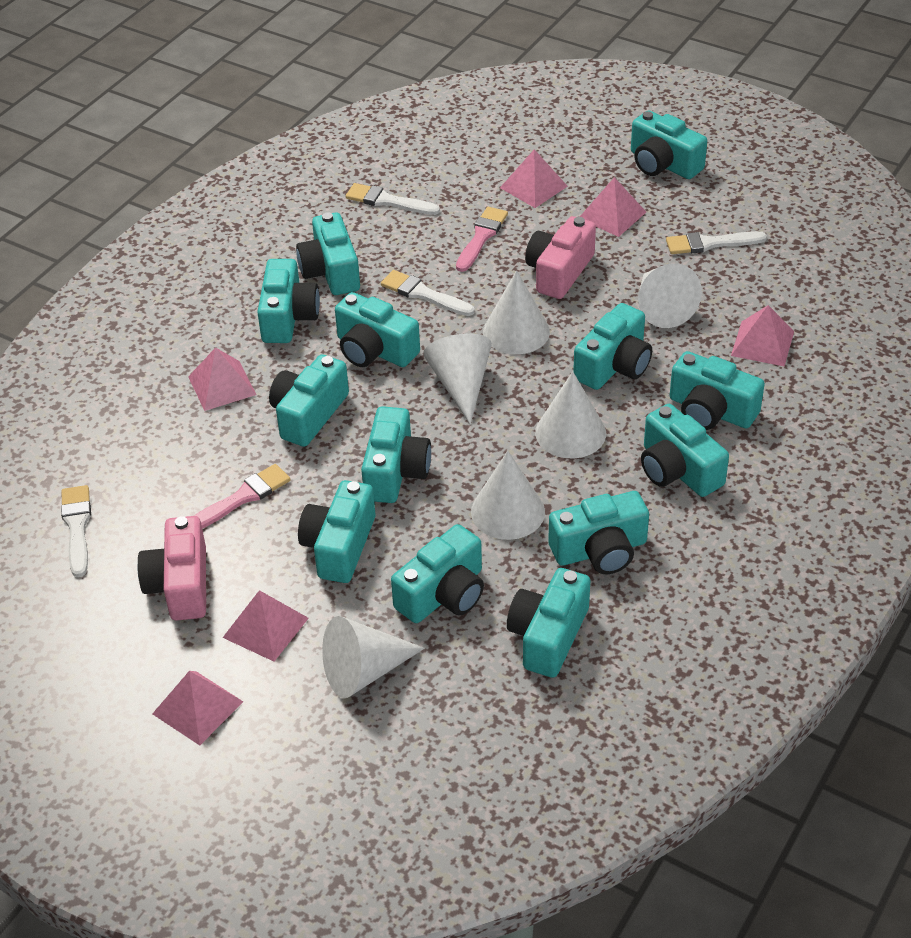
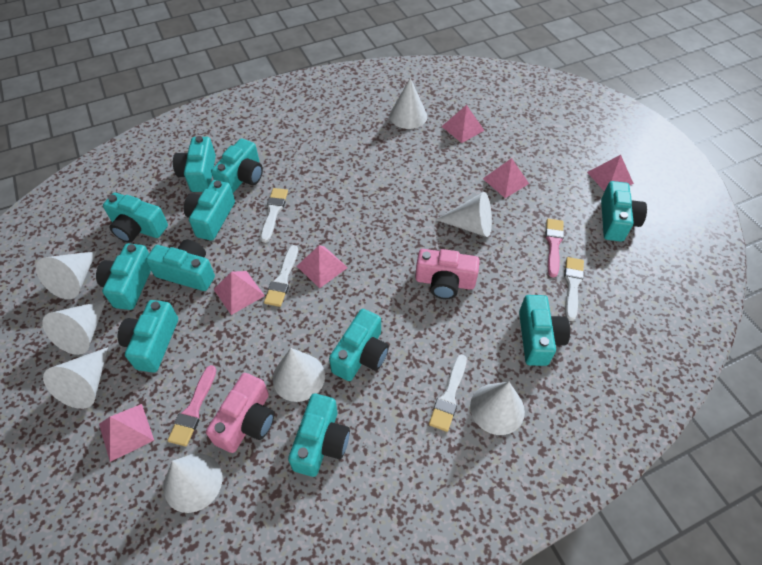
turquoise camera: [257,259,320,343] [269,354,349,447] [296,212,360,295] [298,480,375,583] [335,292,420,367] [361,406,431,503] [391,524,484,623] [507,568,590,678] [548,491,649,574] [573,303,652,390] [631,110,707,179] [641,404,729,497] [670,351,765,430] = 13 -> [96,243,151,310] [103,193,168,243] [118,300,178,373] [146,240,215,291] [173,136,216,192] [184,180,235,241] [211,139,263,193] [288,394,350,477] [329,309,389,381] [519,295,570,366] [601,181,647,242] = 11
white cone: [322,616,425,698] [423,334,492,424] [471,451,545,540] [483,270,550,354] [535,371,606,458] [638,263,702,328] = 6 -> [36,251,97,299] [42,300,106,355] [43,347,108,409] [163,453,222,513] [273,348,325,402] [390,78,427,129] [435,192,492,237] [470,382,525,435] = 8

